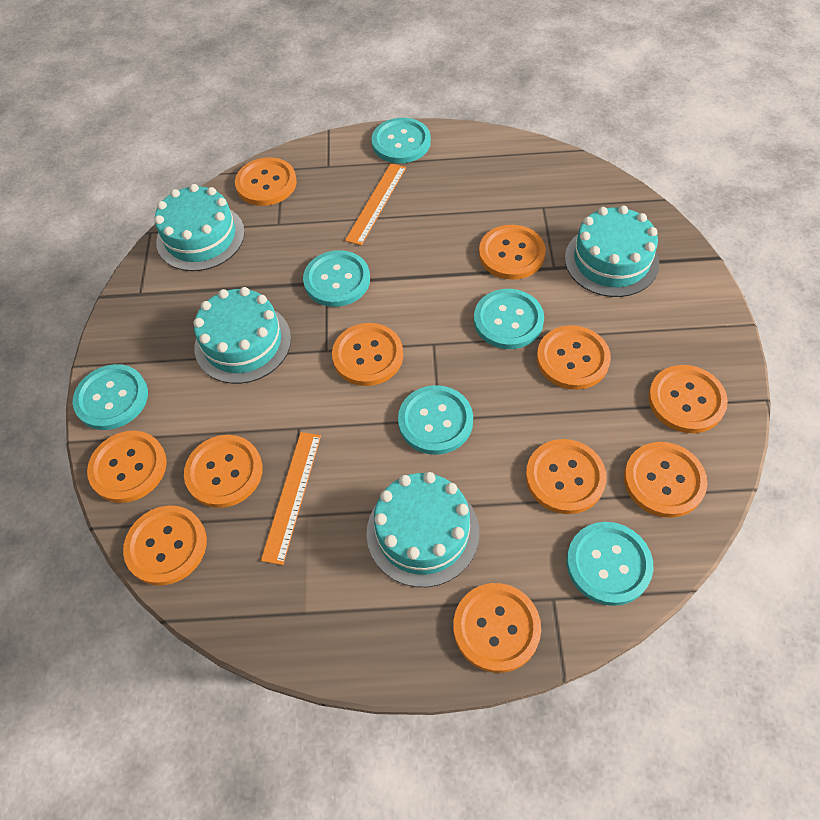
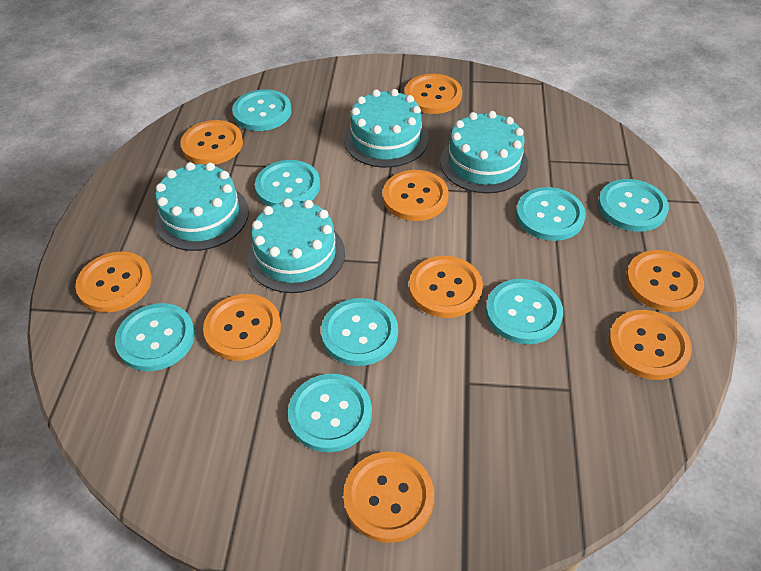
orange button: [87,431,167,503] [123,505,207,586] [184,435,263,508] [235,157,297,206] [332,323,403,386] [453,583,541,673] [479,225,546,280] [526,439,606,514] [537,325,611,390] [624,442,707,518] [648,365,728,433] = 11 -> [75,252,152,312] [180,120,243,164] [203,294,281,361] [343,452,434,543] [383,170,449,221] [405,74,462,114] [409,256,483,318] [608,310,692,380] [626,250,704,312] = 9
orange ruler: [261,432,321,565] [345,163,406,246] = 2 -> none = 0
turquoise button: [73,364,148,430] [303,250,370,307] [371,118,431,163] [398,385,473,455] [474,289,544,349] [567,522,653,606] = 6 -> [115,303,195,371] [232,89,292,131] [255,160,320,207] [288,374,372,452] [321,298,398,366] [486,279,563,344] [516,187,586,241] [598,179,669,232] = 8

